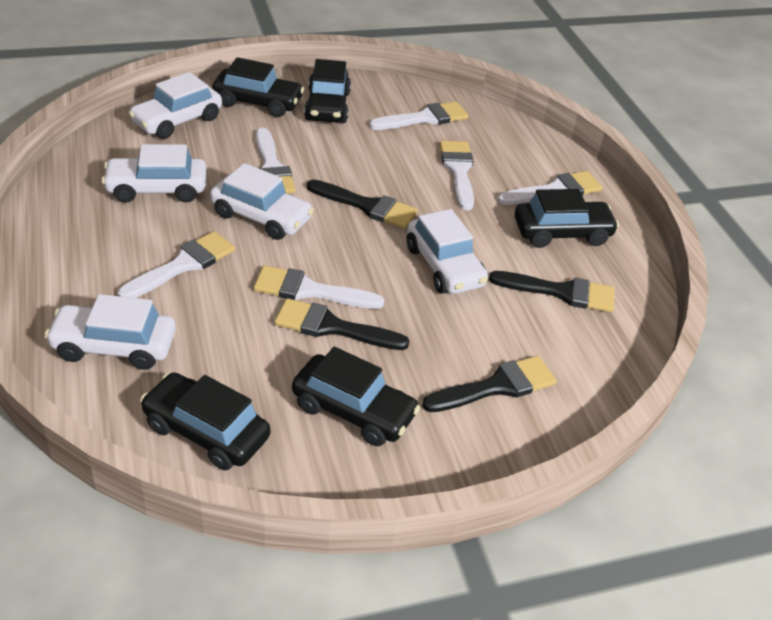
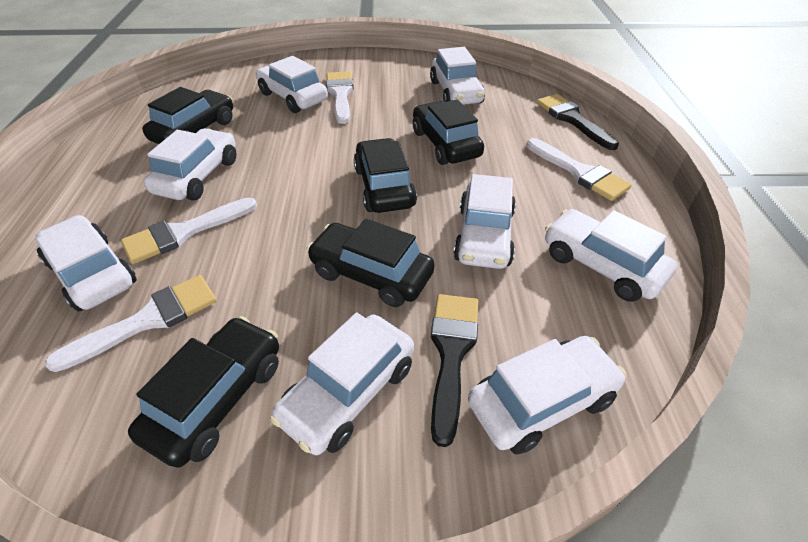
black brush: [275,298,410,350] [307,180,418,229] [422,356,557,412] [489,271,615,312] = 4 -> [431,294,479,447] [537,94,619,150] = 2
white brush: [118,231,235,298] [254,265,385,309] [256,128,296,194] [369,102,468,130] [440,141,474,210] [498,171,603,205] = 6 -> [45,275,217,372] [121,197,257,264] [326,71,354,124] [526,138,632,201] = 4
white car: [44,294,176,370] [101,144,207,203] [128,72,222,139] [210,163,314,240] [406,209,488,294] = 5 -> [35,215,137,311] [144,128,236,201] [256,56,328,113] [270,313,414,455] [430,47,485,105] [453,174,516,269] [468,336,626,455] [545,209,677,302] = 8

